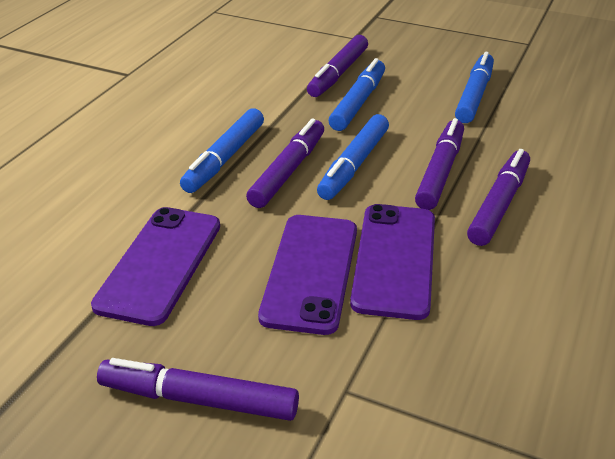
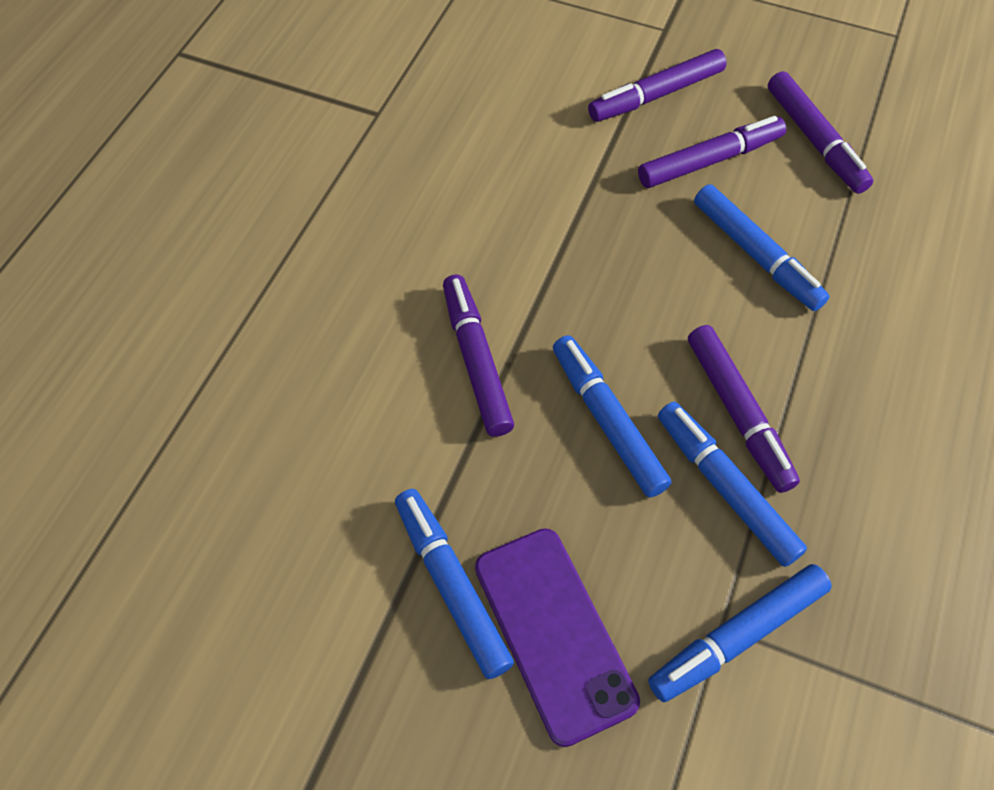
blue marker: [180,108,264,193] [317,114,389,200] [329,58,385,131] [455,52,494,123] = 4 -> [395,489,514,679] [553,335,671,498] [648,564,832,702] [658,402,807,567] [694,184,830,311] = 5
purple phone: [91,207,220,326] [258,215,357,335] [350,204,435,320] = 3 -> [475,528,640,747] = 1

